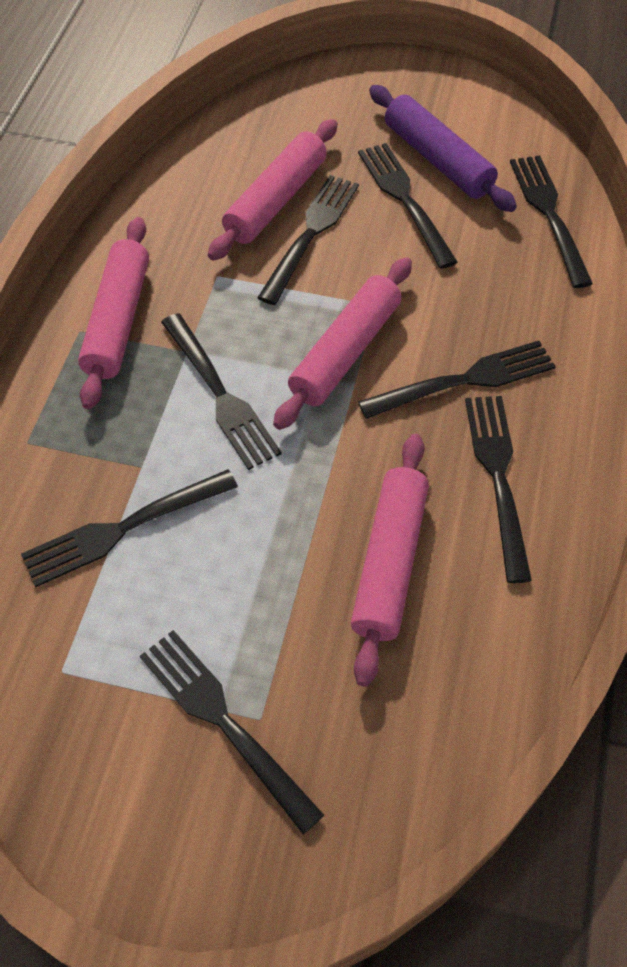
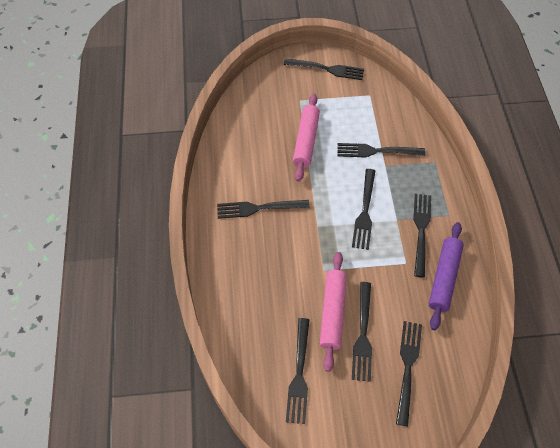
pink rolling pin: [78,217,149,409] [208,119,337,261] [273,257,412,430] [351,434,429,687] = 4 -> [293,94,320,182] [320,252,347,372] = 2

